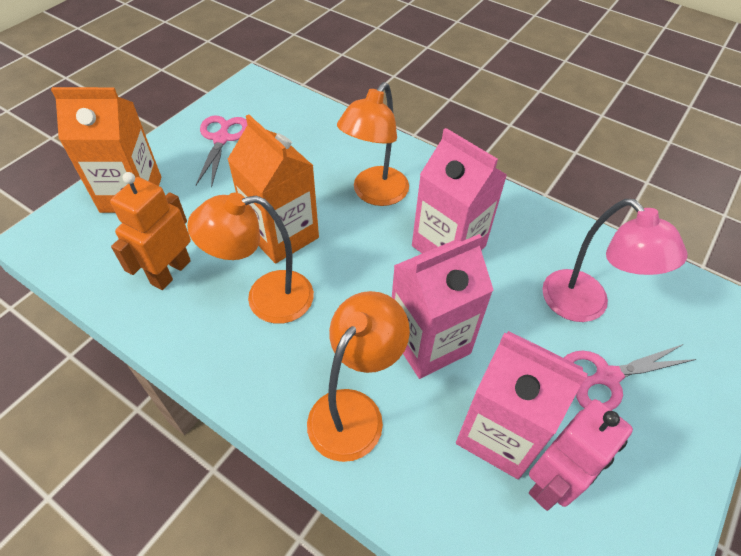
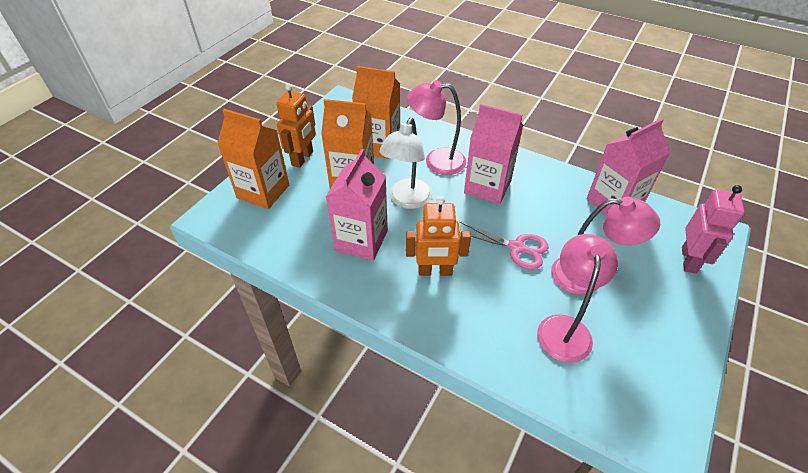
orange carton: [51,87,161,213] [227,115,319,264] = 2 -> [217,109,289,209] [321,99,374,189] [352,66,400,159] = 3
orange lamp: [187,193,314,324] [307,291,410,462] [337,82,409,206] = 3 -> none = 0
orange robot: [110,172,191,290] = 1 -> [276,84,316,168] [406,196,471,276] = 2
pink lamp: [542,199,688,322] = 1 -> [407,80,466,175] [537,234,618,363] [551,196,660,295] = 3
pink scissors: [196,115,247,188] [564,344,696,410] = 2 -> [460,222,549,269] = 1
white lamp: none = 0 -> [379,117,432,209] = 1

